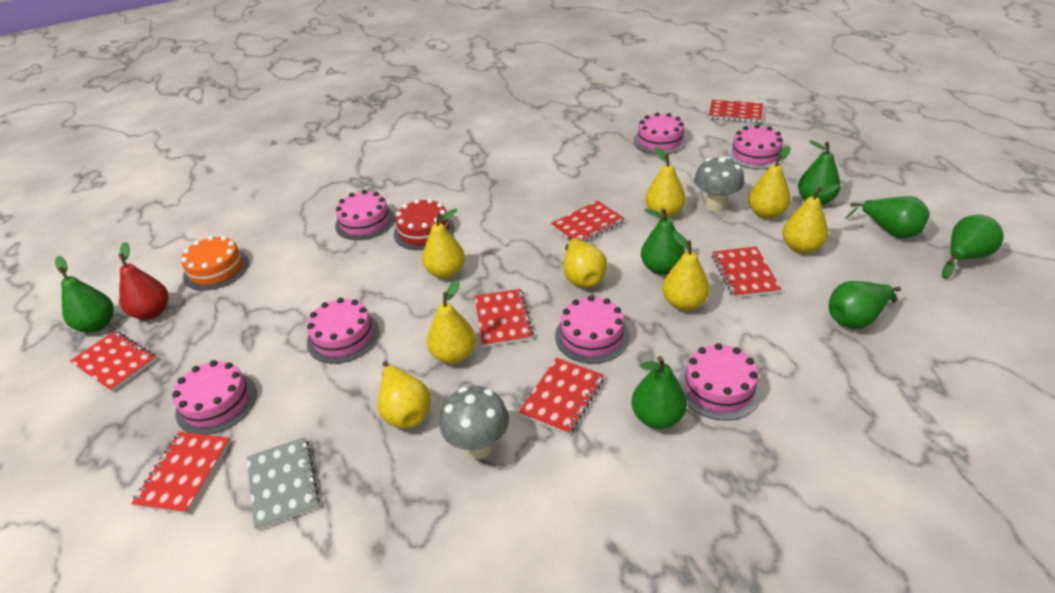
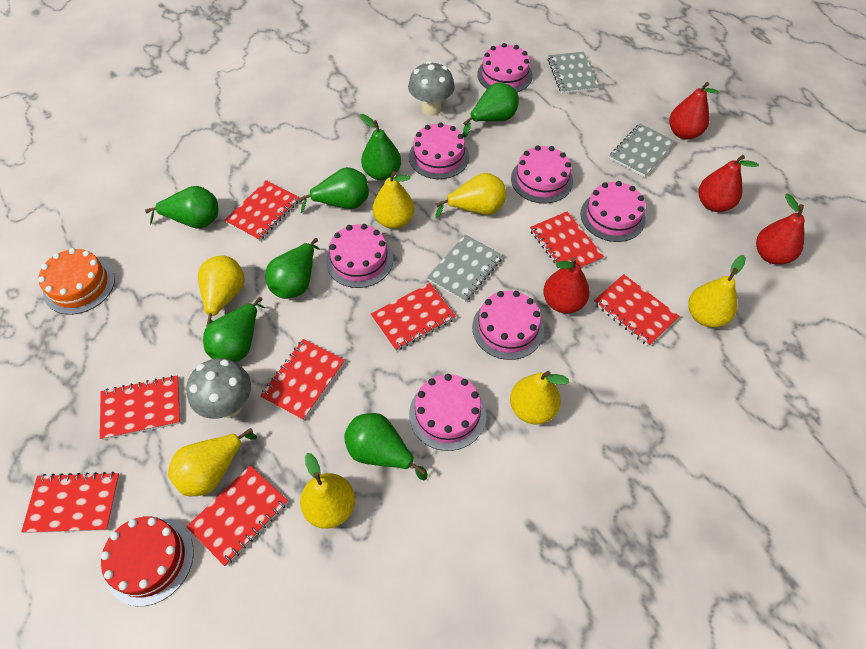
grey notebook: [247,437,320,530] = 1 -> [427,234,503,302] [547,52,599,94] [609,123,676,177] = 3
red notebook: [70,331,157,392] [131,432,231,514] [475,289,534,347] [519,358,604,435] [551,201,625,242] [709,100,763,123] [712,247,782,298] = 7 -> [21,472,120,533] [100,375,181,440] [187,465,288,566] [225,180,300,241] [260,339,345,421] [371,283,456,351] [530,212,604,269] [594,274,679,347] = 8
red pear: [118,242,168,320] = 1 -> [543,257,590,314] [669,82,719,140] [699,155,759,212] [756,193,805,265] = 4
yellow pear: [378,361,431,428] [422,209,465,279] [427,280,476,364] [564,236,607,287] [645,147,685,218] [662,231,710,311] [748,146,791,219] [782,184,839,254] = 8 -> [168,428,257,496] [198,255,245,327] [300,453,355,529] [373,171,415,229] [435,173,506,218] [510,371,569,424] [688,255,746,328] = 7

